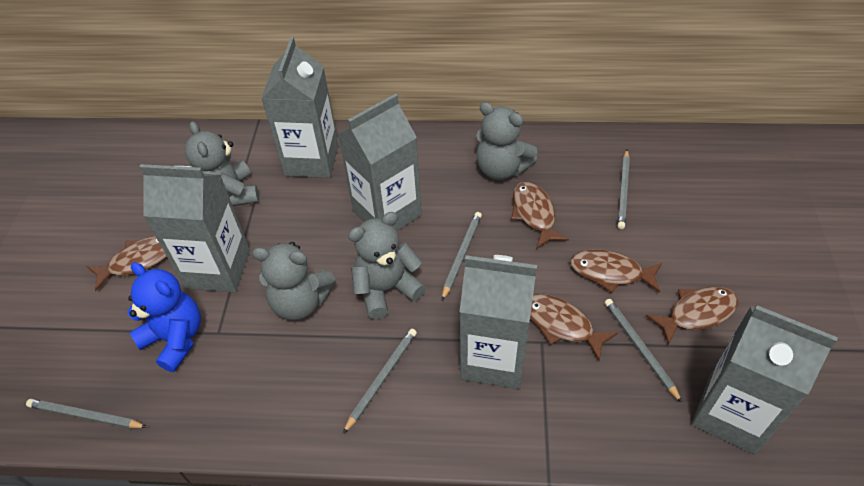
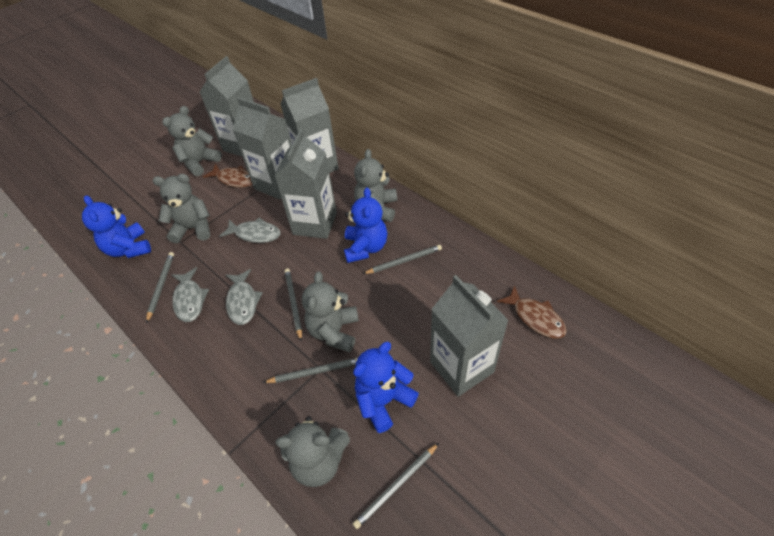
blue teddy bear: [127,262,201,372] = 1 -> [82,195,151,258] [344,187,387,263] [353,342,419,433] = 3
brown fish: [86,236,167,291] [511,182,569,248] [530,294,618,361] [570,249,662,293] [646,287,738,346] = 5 -> [203,163,252,188] [497,285,567,338] = 2
grey fish: none = 0 -> [172,267,209,322] [219,217,281,243] [226,269,263,325] = 3
grey teddy bear: [185,121,259,206] [252,242,336,320] [348,212,426,319] [476,102,537,180] = 4 -> [153,174,210,243] [162,106,222,176] [275,416,350,487] [302,271,359,352] [354,149,397,222] = 5

